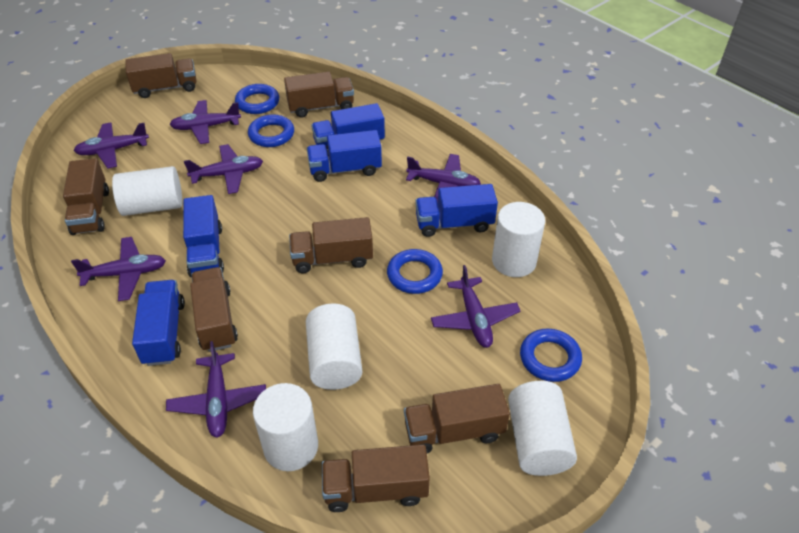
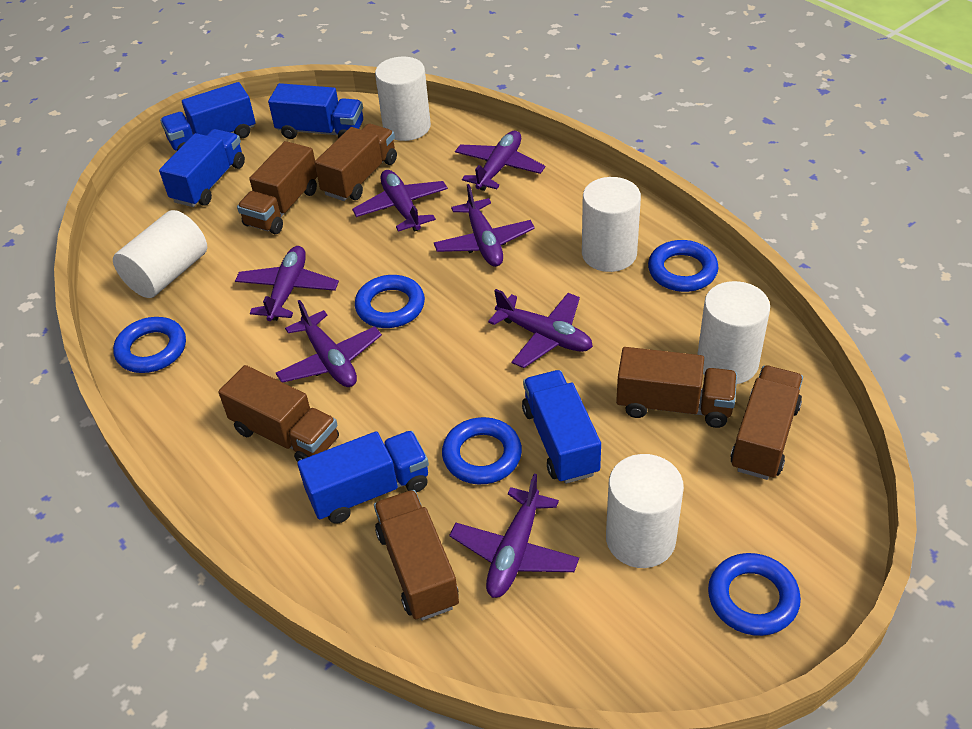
blue ring: [235,84,279,114] [248,114,294,147] [387,249,443,294] [520,328,582,382] = 4 -> [113,317,186,373] [355,275,425,328] [442,417,522,484] [648,240,719,292] [708,553,801,636] = 5
brown truck: [63,158,109,235] [125,53,196,98] [190,267,238,352] [284,72,354,118] [289,217,373,273] [322,445,430,512] [404,384,510,454] = 7 -> [218,365,339,462] [237,141,317,234] [314,124,397,201] [374,490,459,621] [616,347,737,428] [730,366,803,480] = 6

